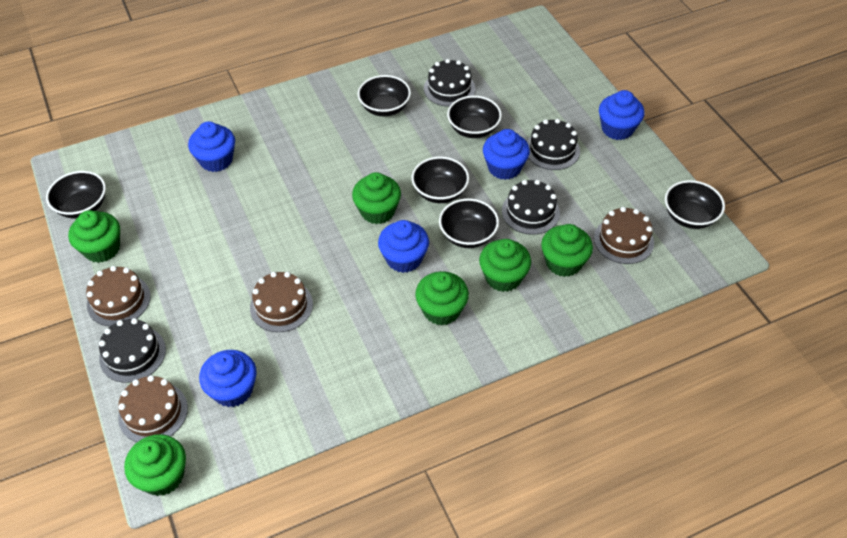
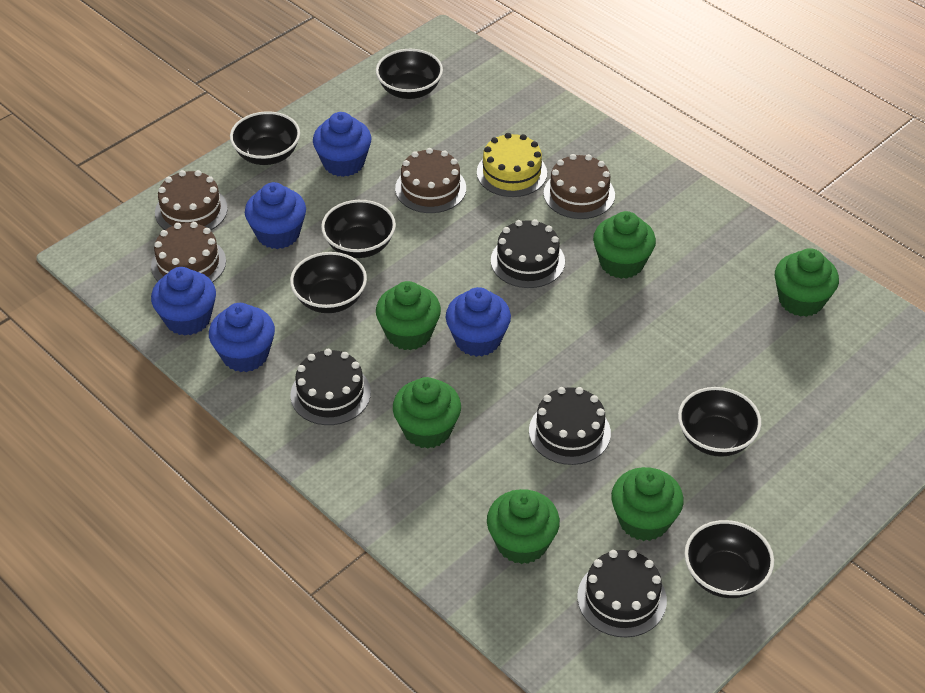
yellow cake: none = 0 -> [477,133,547,197] = 1

